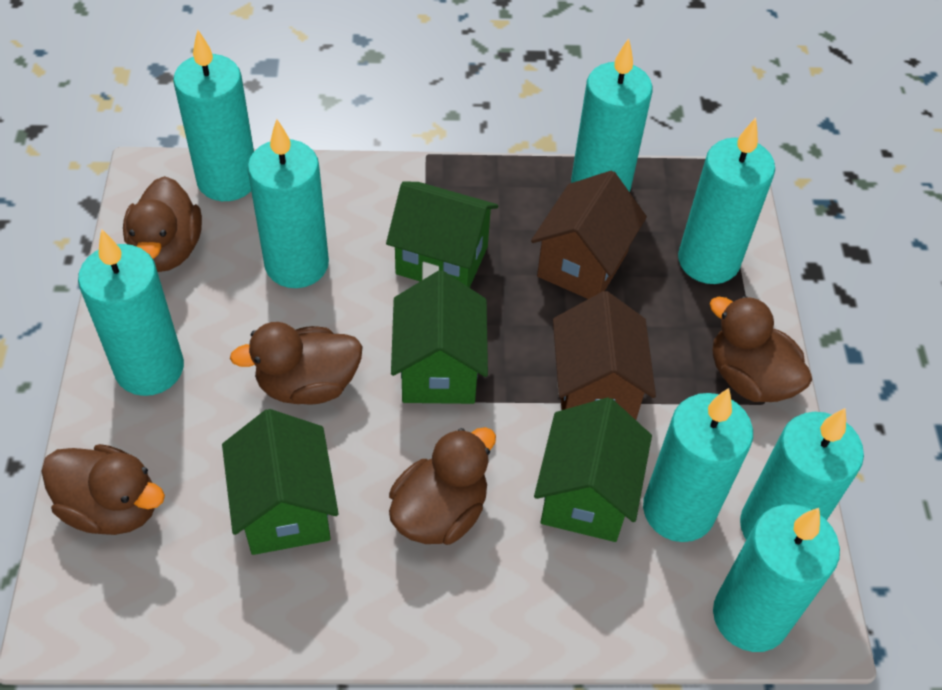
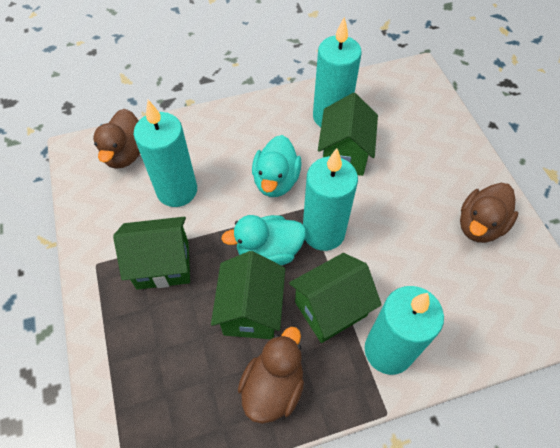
brown duck: [41,444,165,535] [123,176,202,272] [230,322,363,405] [389,427,496,545] [710,296,812,402] = 5 -> [93,109,140,169] [238,327,304,424] [460,183,519,243] = 3
brown house: [531,171,647,299] [553,291,656,420] = 2 -> none = 0
turquoise candle: [78,229,184,396] [173,30,254,201] [247,119,329,288] [571,38,653,192] [643,388,753,542] [678,118,775,284] [713,504,840,652] [740,408,864,540] = 8 -> [134,100,197,207] [303,148,358,251] [313,17,362,127] [365,286,444,375] = 4
turquoise duck: none = 0 -> [221,215,306,265] [252,135,302,197] = 2

